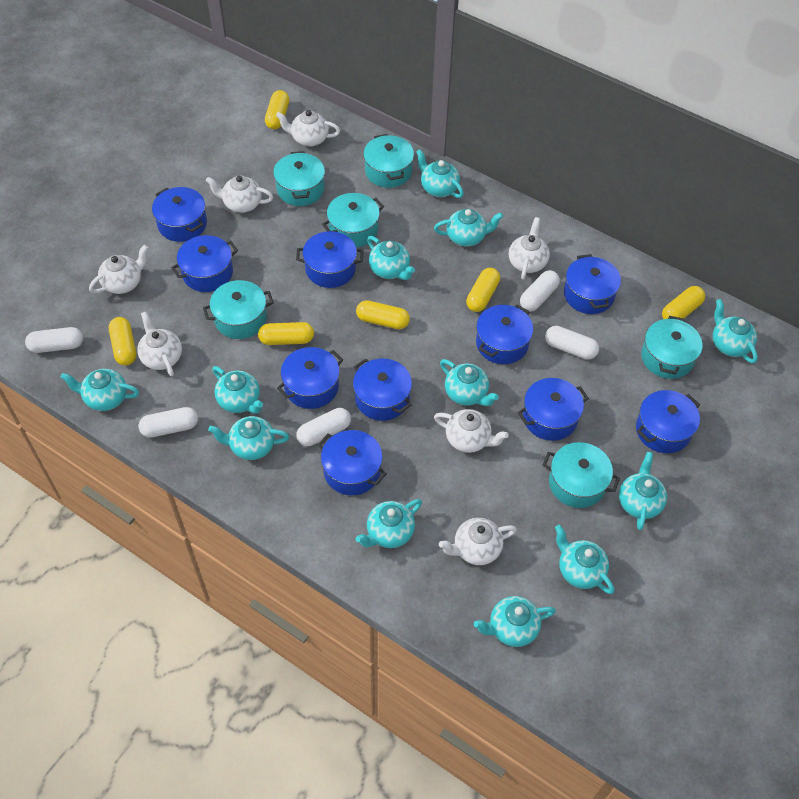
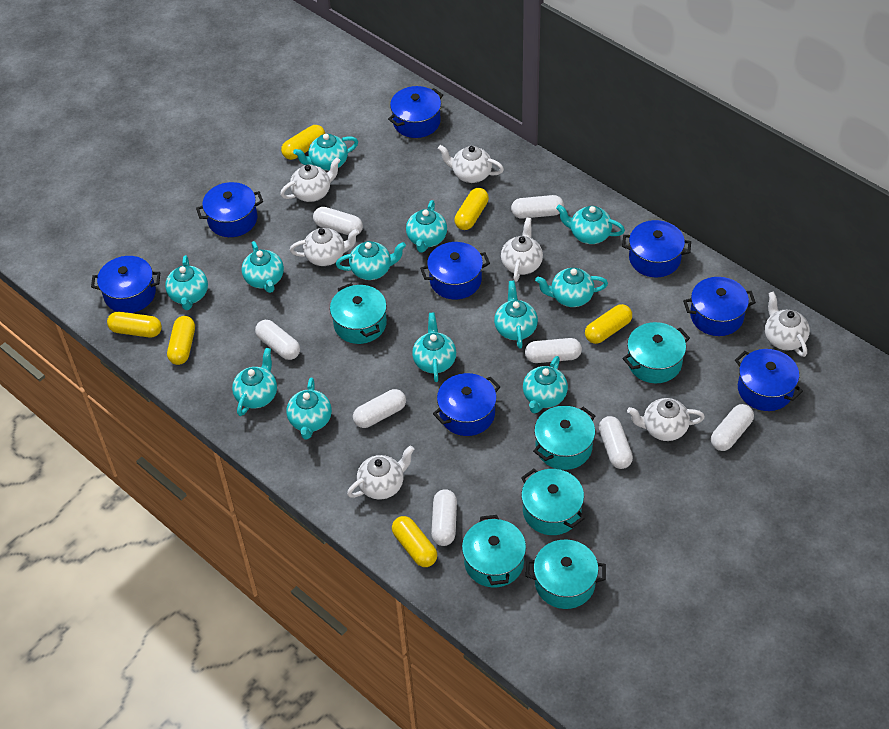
blue pot: [152,187,207,242] [171,235,238,292] [277,347,343,409] [296,231,363,288] [317,430,387,495] [353,358,412,421] [476,304,533,364] [518,378,589,441] [564,254,621,314] [636,390,700,453] = 10 -> [91,256,160,313] [196,182,263,237] [388,86,443,138] [420,242,490,299] [433,373,500,436] [622,220,691,277] [683,277,756,336] [735,349,803,411] = 8
white capsule: [25,327,83,353] [139,407,198,438] [297,408,351,446] [520,270,560,311] [545,326,599,360] = 5 -> [255,320,300,360] [313,207,363,235] [353,389,406,428] [431,489,457,546] [511,195,564,219] [525,338,582,363] [599,416,633,469] [711,404,754,451] = 8

